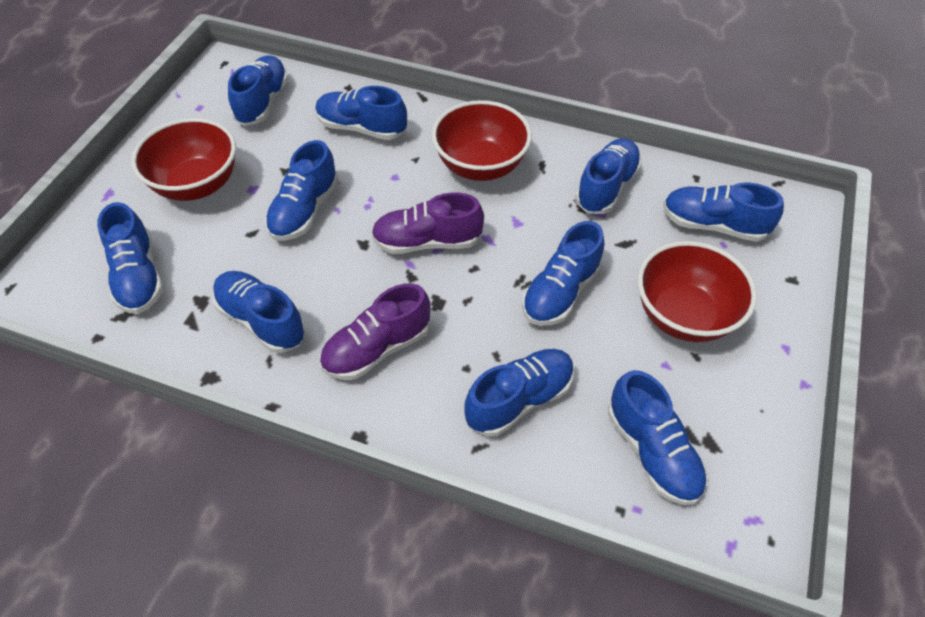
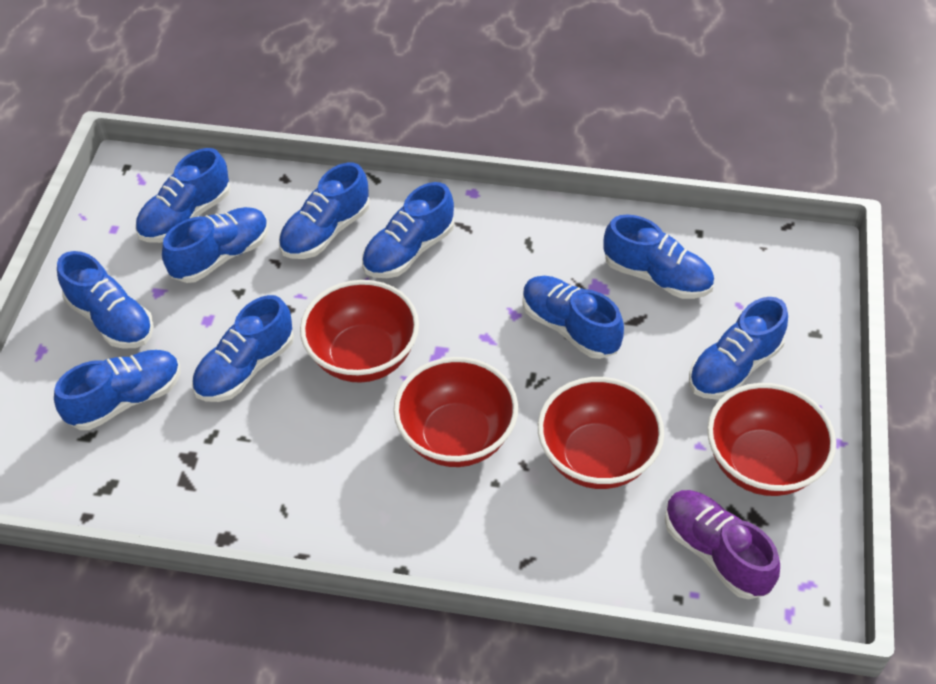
purple shoe: [320,283,431,380] [371,192,484,254] = 2 -> [665,490,780,599] = 1
red bowl: [131,118,236,201] [432,100,532,181] [638,241,757,342] = 3 -> [300,280,419,383] [393,357,518,467] [538,377,664,489] [707,383,836,496] = 4

